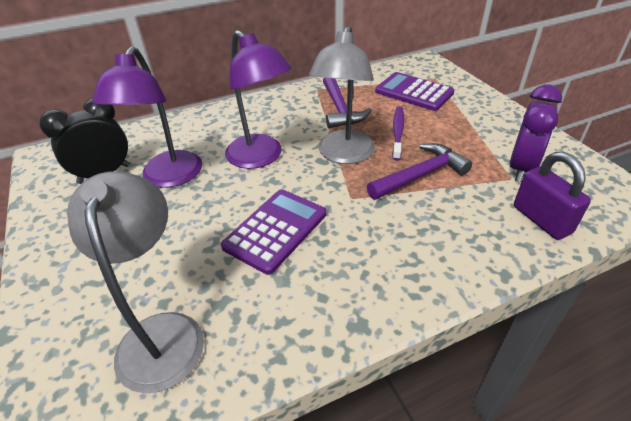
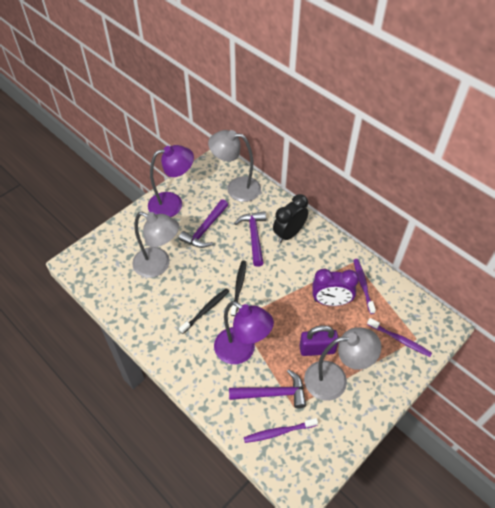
black toothbrush: none = 0 -> [179,288,229,334] [231,260,246,316] = 2
grey lamp: [67,171,204,393] [309,25,375,164] = 2 -> [132,212,179,278] [208,130,261,202] [304,327,382,401] = 3
purple calculator: [221,189,326,275] [375,72,454,111] = 2 -> none = 0
purple hammer: [323,78,372,128] [367,143,472,200] = 2 -> [179,199,228,248] [229,370,306,409] [234,211,266,267] = 3
purple toothbrush: [392,106,404,161] = 1 -> [244,418,318,443] [353,259,376,314] [367,318,432,357] = 3

